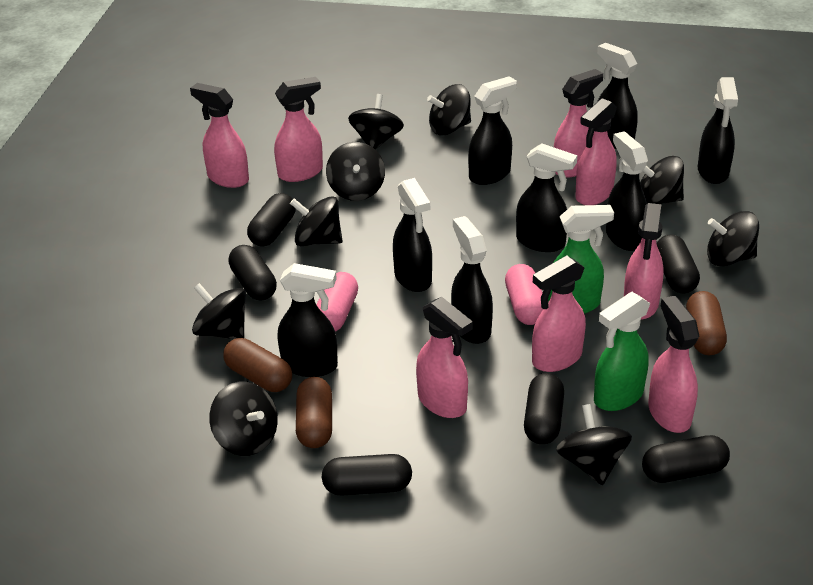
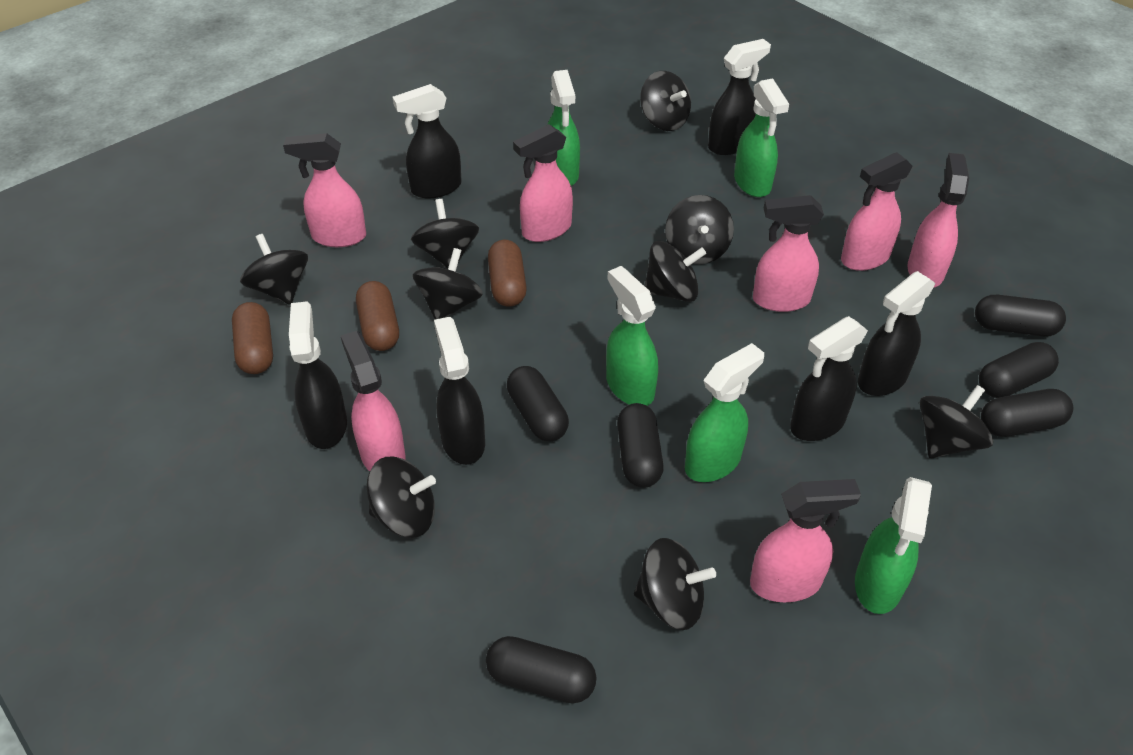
black spray bottle: [278,263,338,377] [393,178,432,292] [451,216,493,344] [468,76,517,185] [516,143,577,252] [597,43,638,149] [606,131,648,251] [698,77,738,184] = 8 -> [289,301,347,449] [393,84,462,198] [434,317,485,465] [708,39,771,155] [790,316,868,441] [858,271,936,396] = 6
green spray bottle: [548,205,614,314] [594,292,650,411] = 2 -> [547,70,580,186] [606,266,658,406] [685,343,764,482] [734,79,789,197] [855,477,932,614] = 5
pink capsule: [316,272,358,332] [505,264,543,325] = 2 -> none = 0
pink spray bottle: [190,83,249,188] [274,77,323,182] [416,297,473,418] [532,256,586,372] [554,69,603,178] [575,98,617,205] [624,203,664,320] [648,296,699,433] = 8 -> [283,133,366,247] [341,331,406,471] [513,124,573,242] [750,479,861,602] [753,195,824,312] [841,152,913,271] [908,153,969,288] = 7

